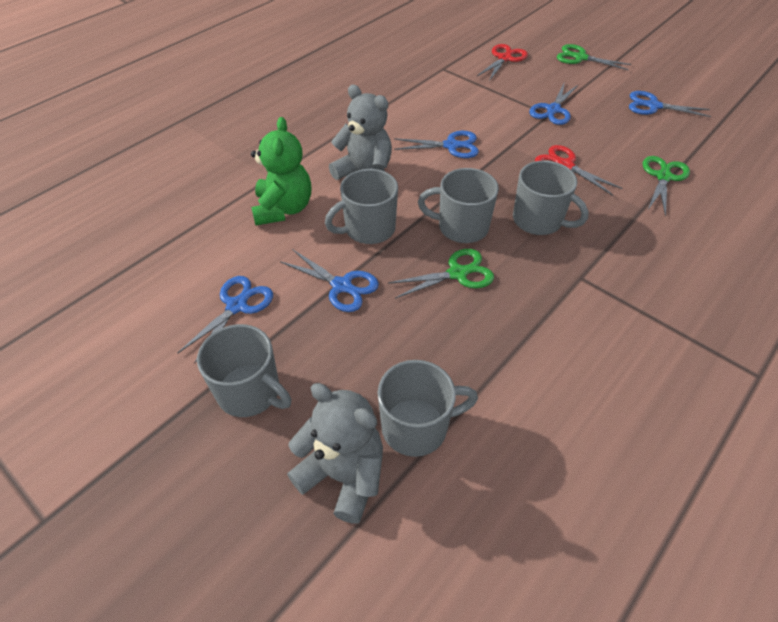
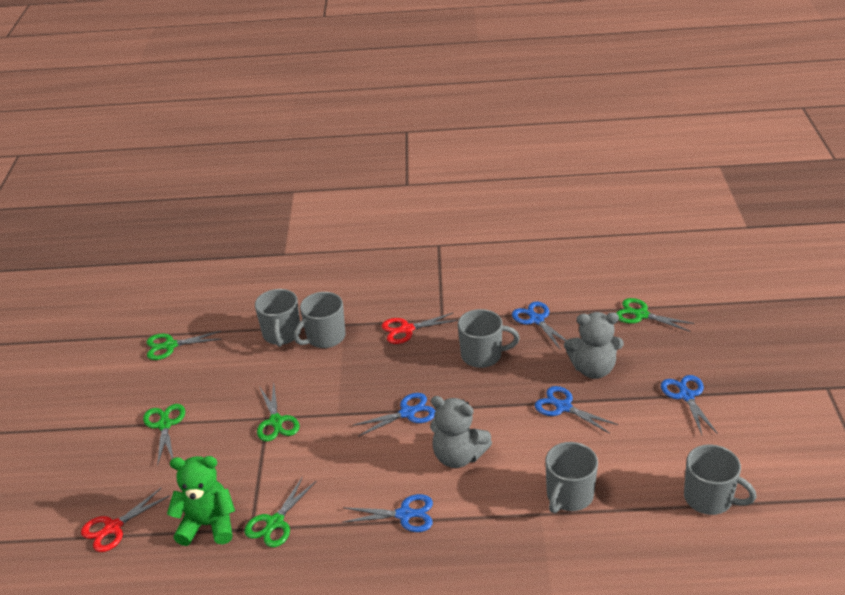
green scissors: [388,249,494,299] [557,44,631,70] [643,156,690,216] = 3 -> [143,404,185,466] [147,331,221,360] [244,476,316,547] [257,383,300,442] [616,298,695,332] = 5

